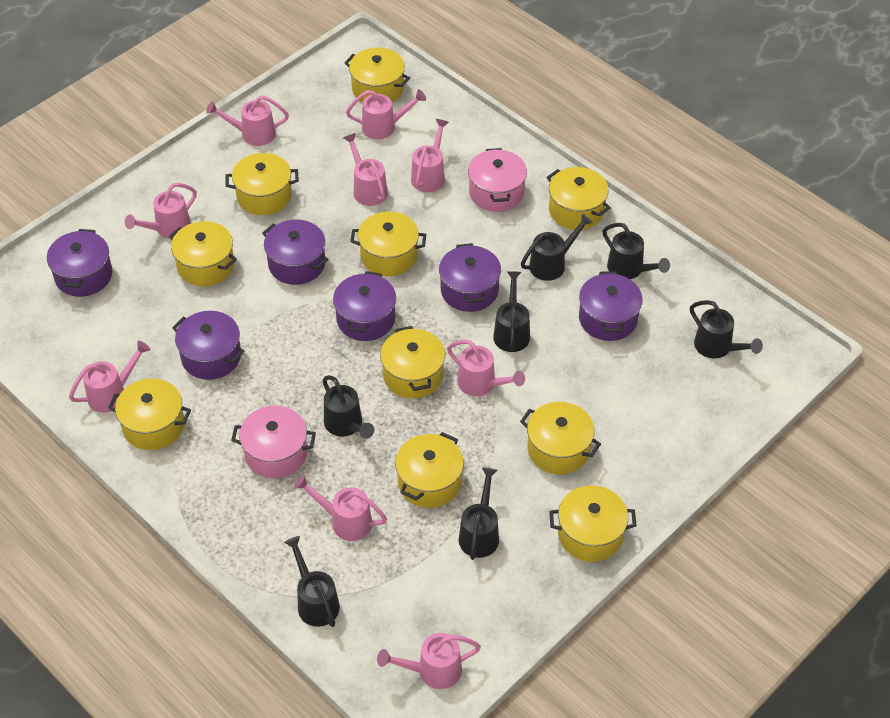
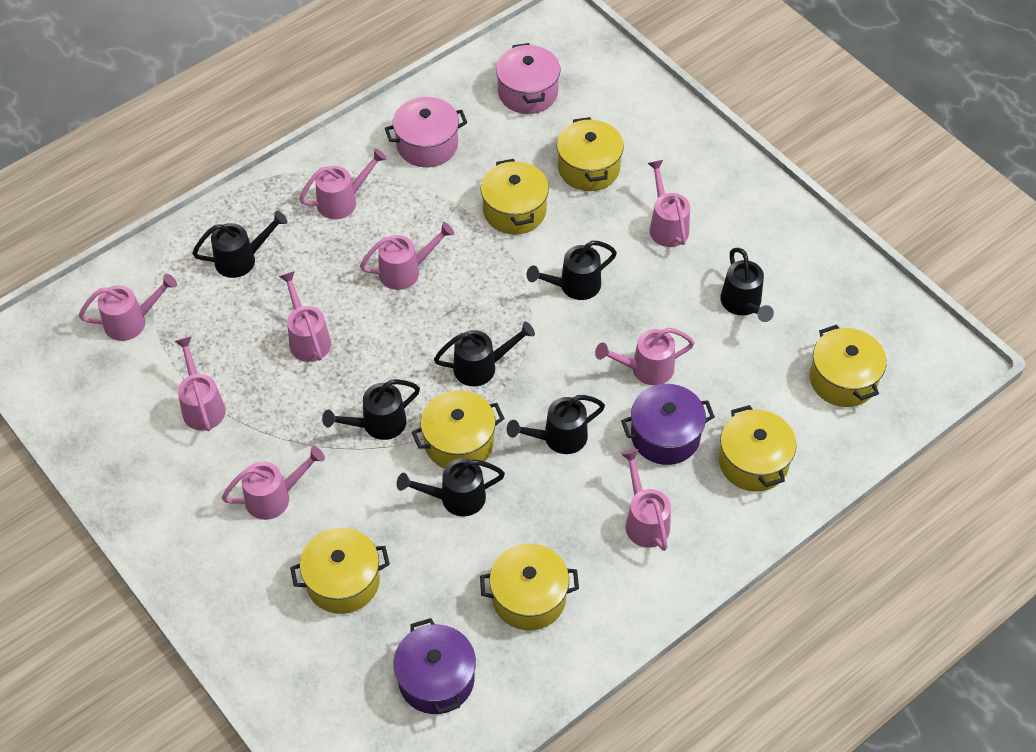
purple pot: [47,229,112,297] [172,311,244,380] [262,220,328,285] [333,271,396,341] [439,243,501,312] [579,272,643,341] = 6 -> [393,618,476,714] [621,384,715,465] = 2
yellow pot: [108,378,191,450] [169,221,237,287] [225,153,299,215] [345,47,410,102] [350,212,426,276] [380,326,445,398] [395,432,464,508] [520,402,601,474] [547,167,611,230] [549,486,637,562] = 10 -> [290,527,390,614] [412,390,505,469] [480,544,579,631] [481,159,549,235] [557,117,624,191] [719,405,796,492] [810,325,887,407] = 7

